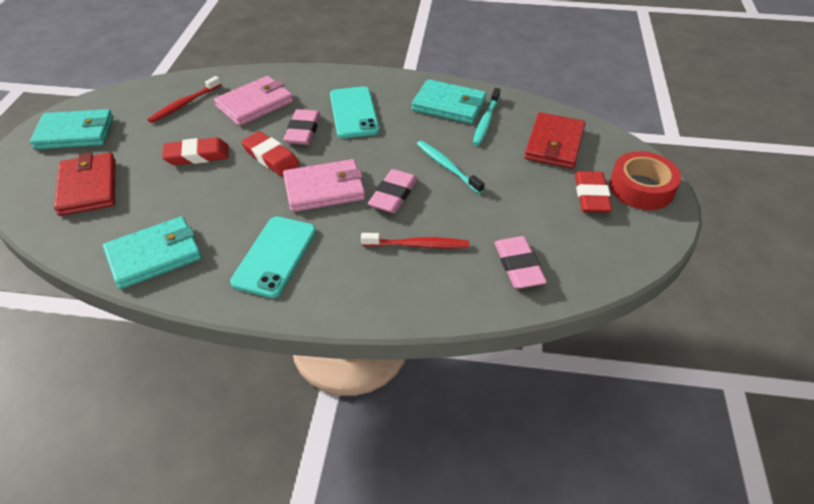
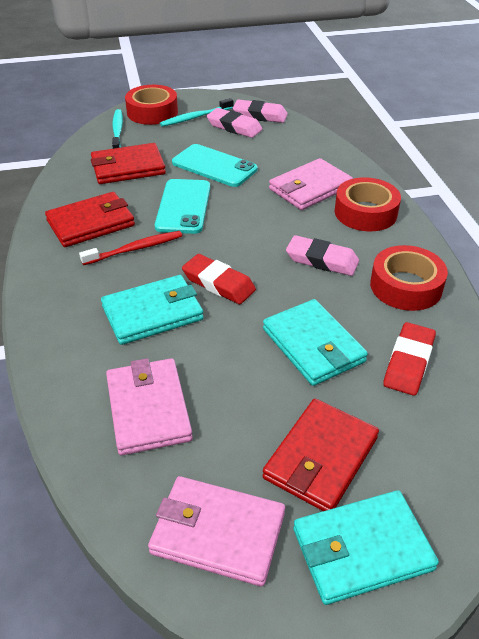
pink wallet: [214,76,293,126] [283,159,365,212] = 2 -> [106,358,193,455] [148,476,285,587] [269,158,353,210] = 3
red eraser: [162,137,229,165] [241,131,300,176] [575,171,612,213] = 3 -> [182,254,256,304] [383,322,436,396] = 2
red tape: [609,151,681,210] = 1 -> [125,85,178,125] [335,177,401,231] [370,245,448,311] = 3
red toothbrush: [147,76,221,123] [361,233,469,249] = 2 -> [79,231,182,265] = 1
red wallet: [54,153,116,216] [524,112,585,169] = 2 -> [45,192,135,247] [91,143,166,184] [262,399,379,511] = 3

